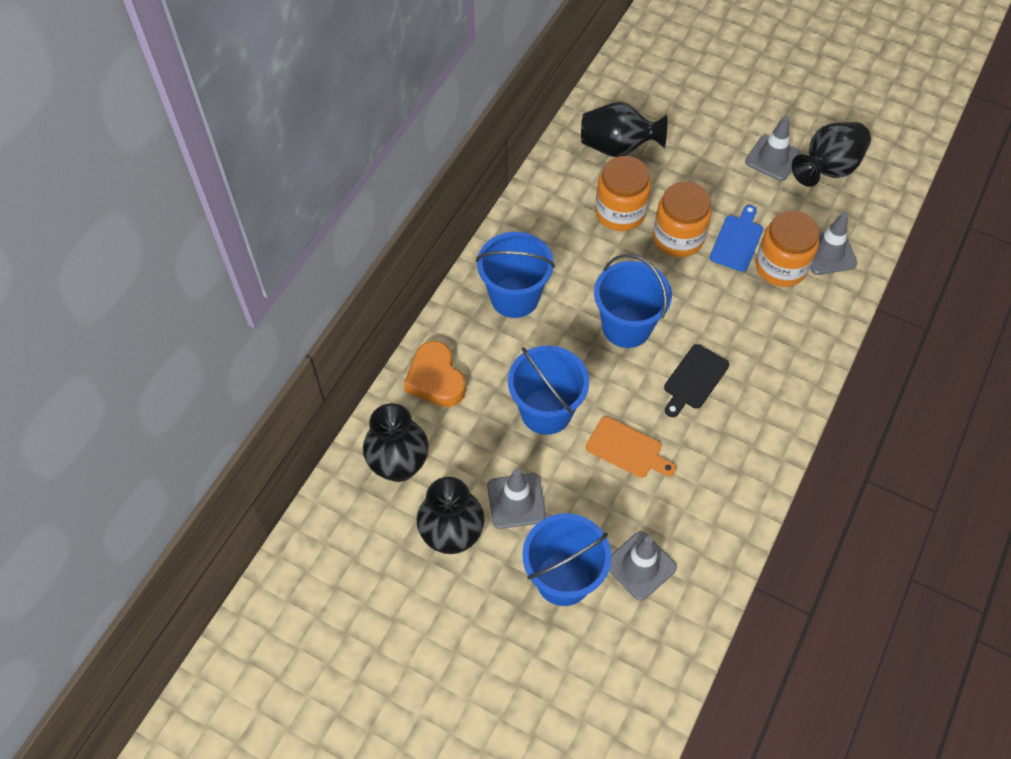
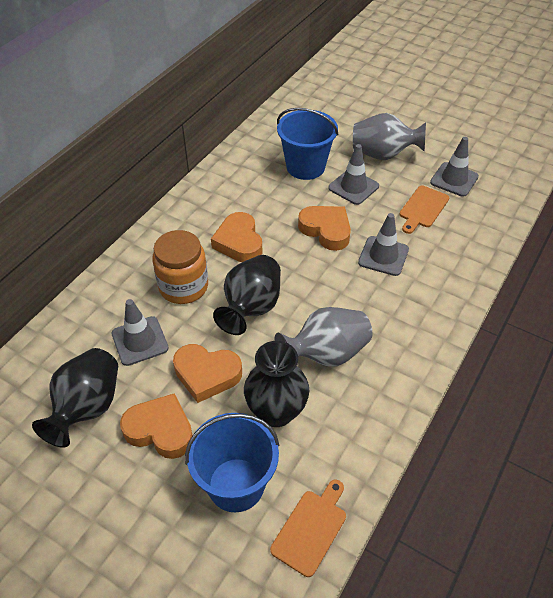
black cutting board: [664,344,729,417] = 1 -> none = 0
black vase: [363,403,428,482] [417,477,485,554] [581,102,667,157] [792,122,871,187] = 4 -> [32,348,118,448] [213,255,281,335] [244,341,309,427] = 3
blue bucket: [476,232,555,318] [508,346,589,435] [522,513,611,606] [594,254,672,348] = 4 -> [185,413,280,512] [277,108,338,180] = 2
blue cutting board: [710,205,763,272] = 1 -> none = 0
grey vase: none = 0 -> [274,307,372,367] [353,113,426,160] = 2
orange cutting board: [586,416,676,478] = 1 -> [270,480,346,577] [400,186,449,234] = 2
orange heart: [404,341,466,407] = 1 -> [120,393,193,459] [173,344,242,403] [211,212,262,262] [298,206,351,251] = 4
orange jar: [595,156,651,231] [653,182,712,257] [756,211,820,287] = 3 -> [152,230,208,304] = 1

